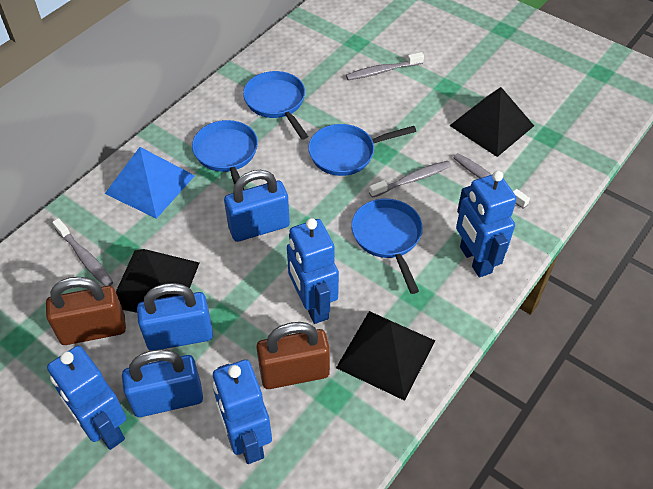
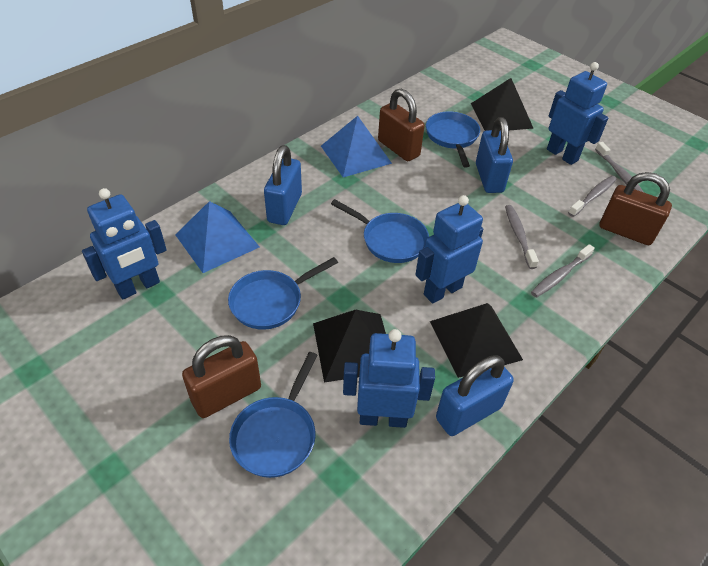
blue pyramid: [105,147,195,219] = 1 -> [175,201,259,273] [321,116,392,177] = 2
brown padlock: [46,277,126,345] [256,322,330,389] = 2 -> [182,335,261,418] [378,89,425,162] [600,172,672,245] = 3

